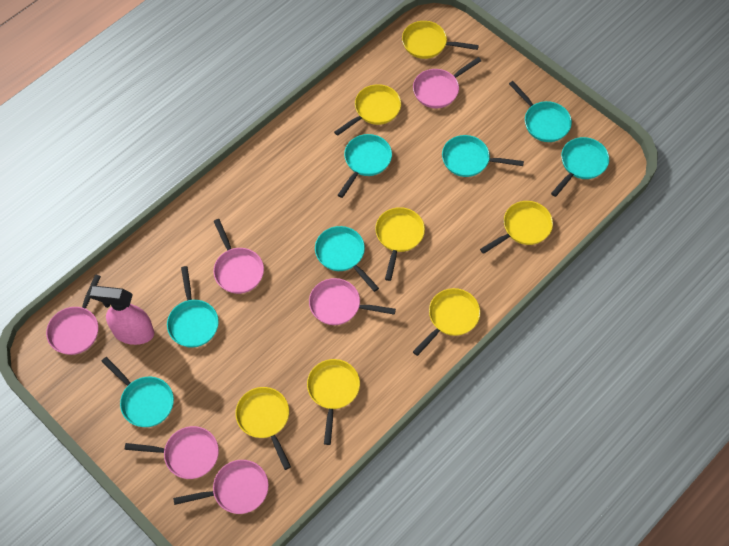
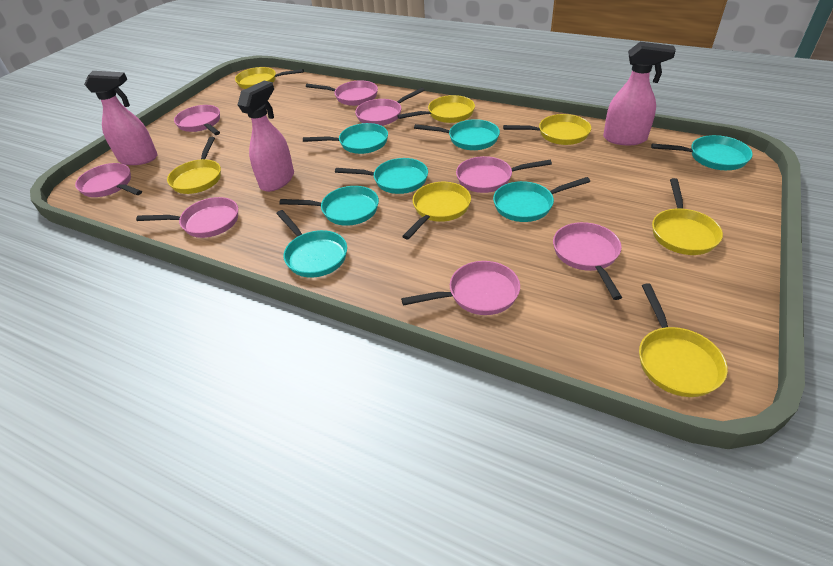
pink pan: [46,274,101,355] [125,426,219,479] [173,460,269,514] [213,219,264,294] [309,278,396,325] [413,57,481,108] = 6 -> [75,163,142,197] [136,197,238,238] [174,105,220,135] [306,80,378,106] [355,88,425,126] [401,261,520,315] [456,156,552,193] [553,222,622,300] = 8
pink spray bottle: [90,286,154,345] = 1 -> [84,71,158,165] [238,81,294,192] [603,42,676,145] = 3

